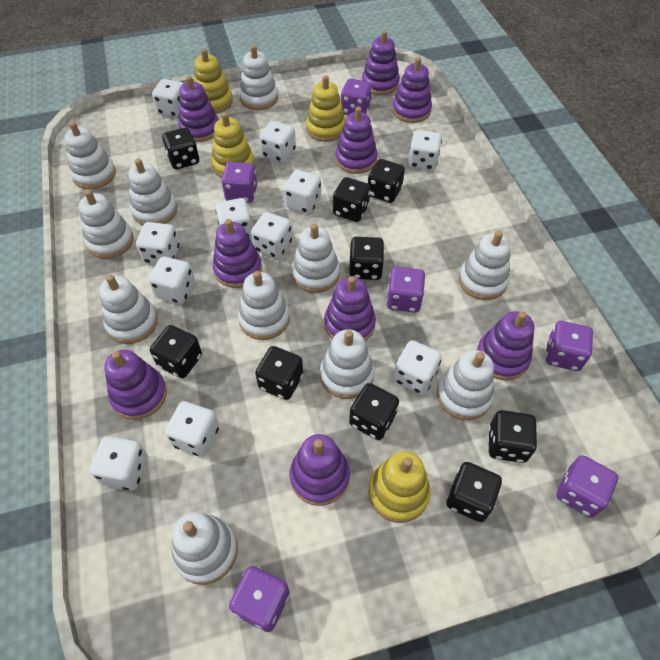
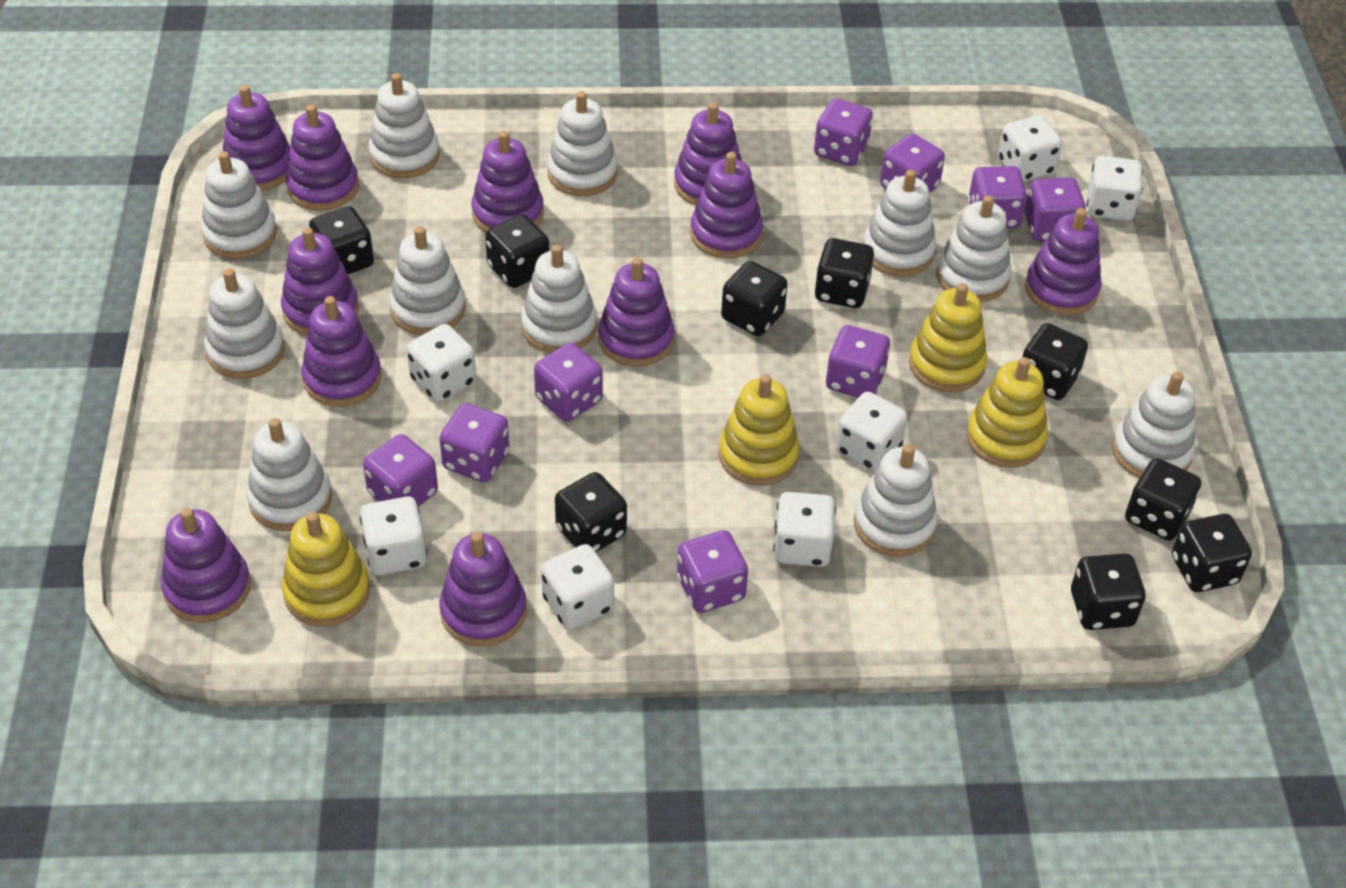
purple dice: [221,162,257,203] [229,566,290,632] [341,79,372,115] [386,267,425,313] [546,321,593,371] [556,455,618,517] = 6 -> [363,434,438,506] [439,403,509,482] [534,342,603,422] [677,530,748,613] [814,99,873,166] [826,325,890,398] [880,133,945,193] [968,166,1027,228] [1024,177,1086,242] = 9
purple stacking toy: [104,350,167,420] [178,76,219,142] [213,219,262,288] [290,434,350,506] [324,276,376,341] [335,107,377,174] [362,30,400,95] [392,57,432,123] [477,311,534,380] = 9 -> [161,508,251,622] [223,85,291,191] [281,227,359,335] [286,104,359,211] [301,296,382,407] [439,532,527,647] [471,131,544,232] [598,257,674,367] [674,102,742,205] [690,152,763,259] [1025,208,1101,315] = 11
white dice: [90,436,148,490] [136,222,180,265] [148,256,195,304] [152,79,184,118] [165,401,219,457] [215,198,252,238] [251,212,292,259] [259,121,296,163] [284,170,321,214] [393,340,442,395] [408,130,442,171] = 11 -> [360,496,427,576] [407,324,476,402] [541,544,614,630] [773,492,836,567] [836,392,908,472] [998,116,1062,182] [1087,156,1143,221] = 7

